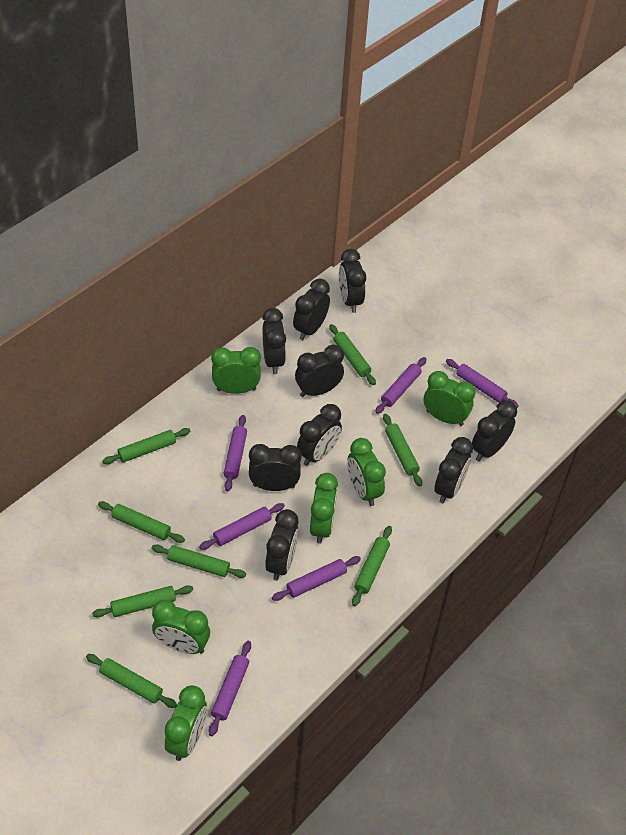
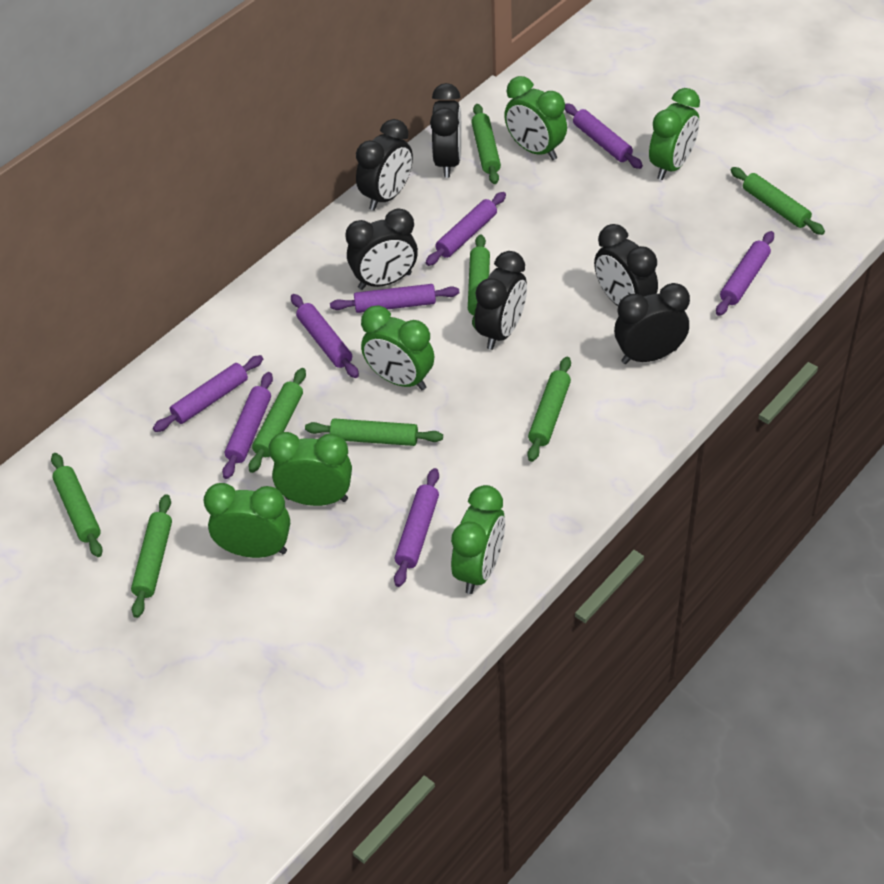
black clock: [249,444,302,491] [263,308,286,374] [265,509,299,581] [293,279,330,340] [295,345,344,397] [297,404,342,466] [339,249,366,313] [435,437,473,503] [472,400,517,461] = 9 -> [345,209,418,290] [356,119,413,211] [430,83,462,178] [475,251,527,350] [594,224,658,306] [614,283,690,364] = 6
purple rolling pin: [199,503,285,550] [209,641,251,736] [223,415,247,491] [272,556,361,601] [375,357,426,414] [446,359,519,408] = 6 -> [153,355,263,432] [222,372,273,479] [291,294,359,378] [330,284,459,313] [394,468,439,587] [426,192,506,266] [565,103,643,169] [716,231,774,316] = 8

